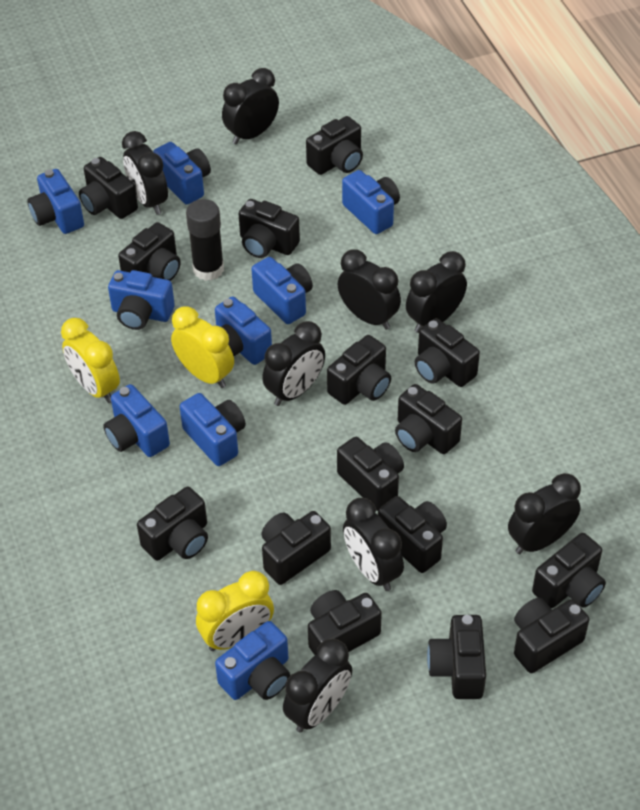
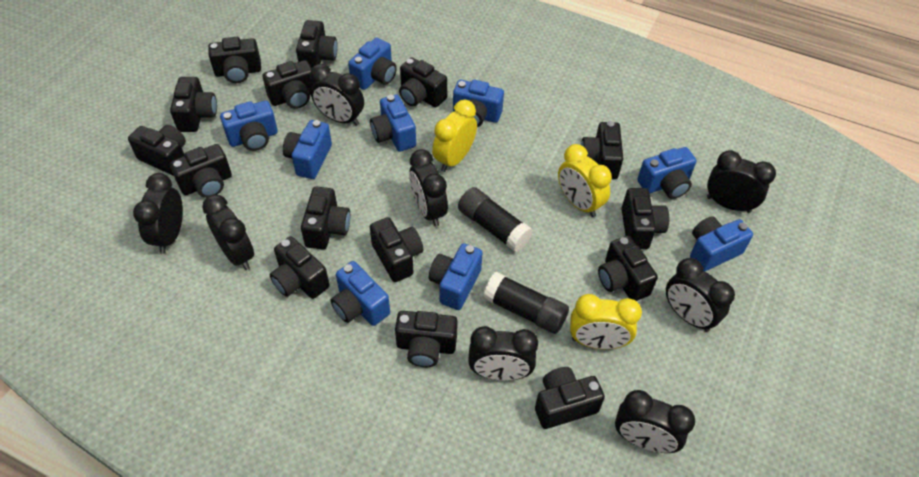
black glue stick: [186,199,224,281] = 1 -> [458,187,533,252] [483,272,569,334] = 2

